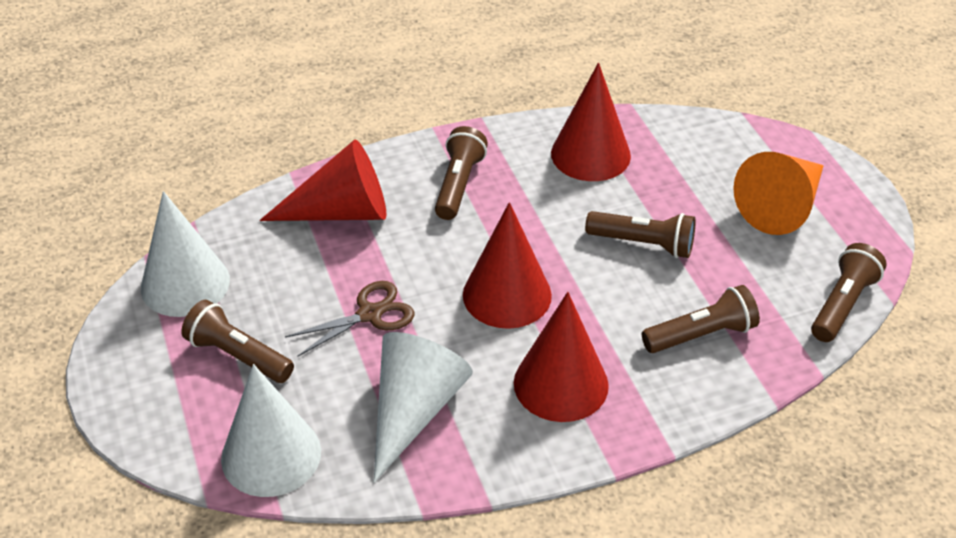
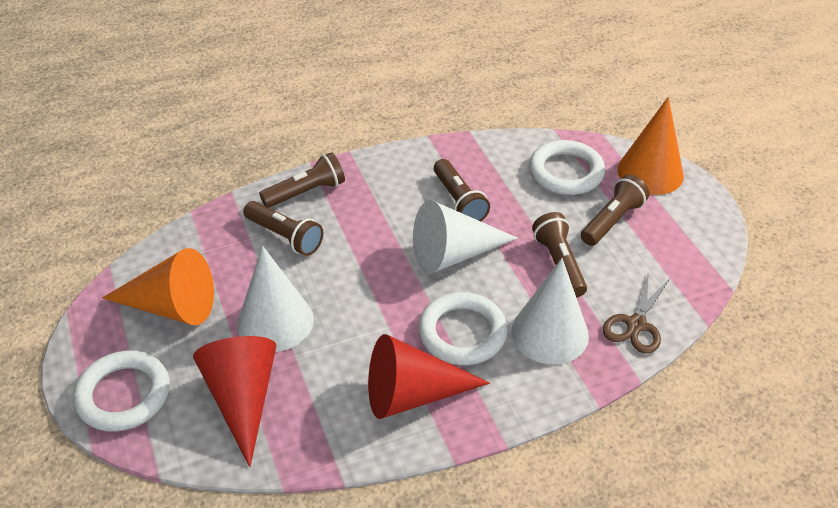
orange cone: [733,152,824,235] = 1 -> [102,248,214,325] [617,97,684,195] = 2
red cone: [260,140,386,221] [463,202,552,329] [514,292,609,422] [551,63,631,181] = 4 -> [193,336,276,467] [368,334,490,419] = 2
white ring: none = 0 -> [73,350,170,432] [418,292,508,365] [529,140,605,195] = 3

